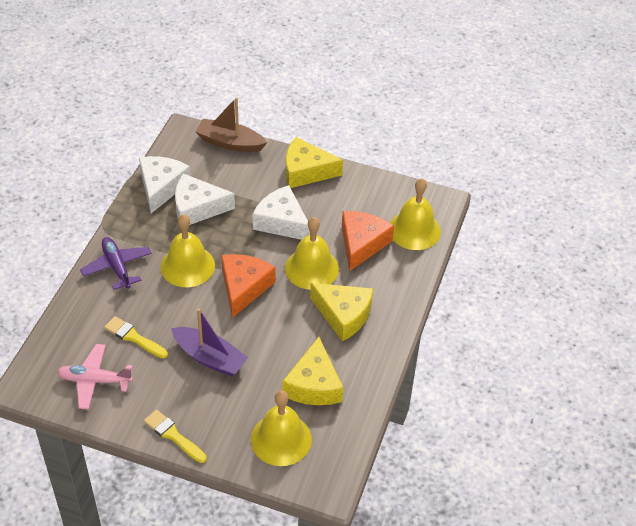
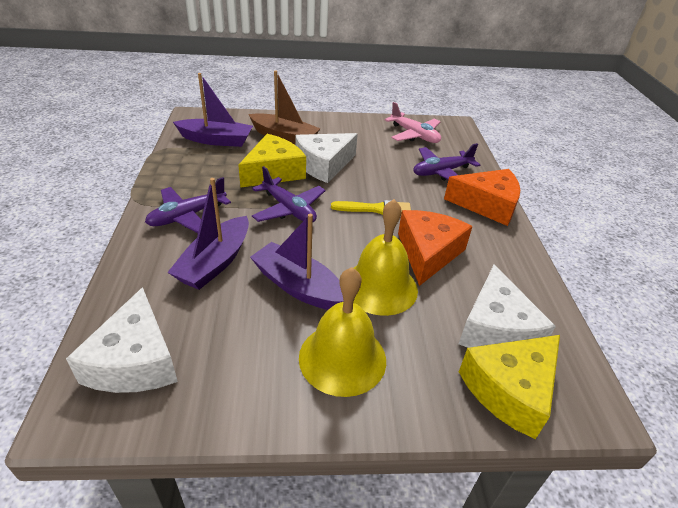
purple boat: [171,308,248,376] = 1 -> [167,178,249,290] [173,73,253,147] [250,214,343,310] = 3
purple plane: [80,237,152,290] = 1 -> [145,177,231,233] [252,166,325,222] [413,143,480,181] = 3
yellow bell: [160,214,215,287] [251,390,312,466] [285,217,339,290] [390,178,441,250] = 4 -> [299,267,386,397] [353,199,418,316] = 2
yellow brush: [104,316,168,358] [144,410,207,463] = 2 -> [331,200,411,215] = 1
yellow cheese: [282,337,343,405] [286,137,343,188] [310,283,373,342] = 3 -> [238,134,306,188] [459,335,560,439] = 2

